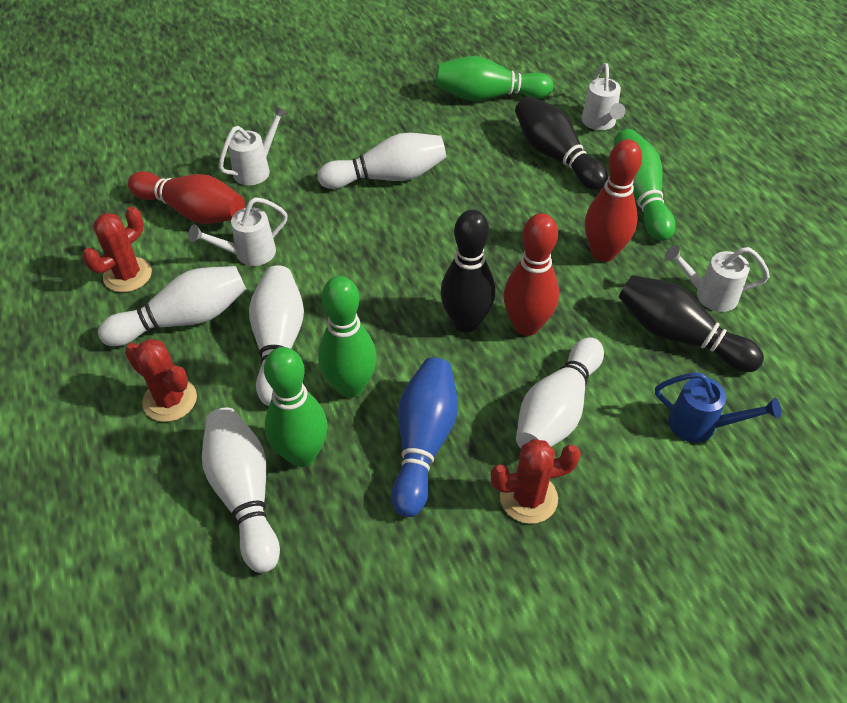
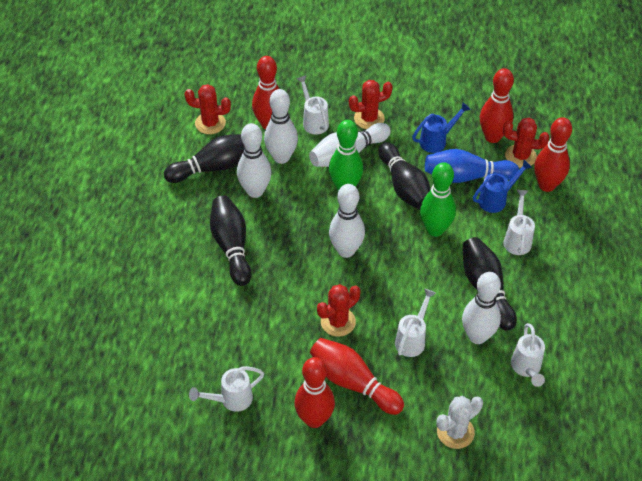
black bowling pin: [440,210,495,332] [515,96,608,190] [619,275,764,372] = 3 -> [164,134,244,183] [210,195,251,286] [378,142,431,210] [463,237,517,331] = 4
blue watering can: [655,372,781,443] = 1 -> [412,102,471,153] [473,160,532,213] = 2
green bowling pin: [264,347,328,467] [318,276,377,398] [436,56,553,101] [614,129,675,241] = 4 -> [329,120,363,191] [420,162,456,237] = 2
red bowling pin: [127,171,245,224] [503,213,559,336] [585,139,642,262] = 3 -> [252,56,279,130] [294,357,335,428] [310,338,404,415] [480,68,514,143] [534,117,572,192] = 5
red cactus: [82,207,152,292] [125,339,197,422] [491,439,581,524] = 3 -> [185,84,231,134] [317,284,360,337] [349,80,393,129] [503,118,550,168] = 4
white cactus: none = 0 -> [437,396,483,449] = 1
white watering can: [188,197,288,266] [218,105,288,185] [582,63,625,130] [665,245,770,312] = 4 -> [189,366,264,412] [296,75,329,135] [395,288,436,357] [503,190,535,255] [511,323,545,387] = 5

